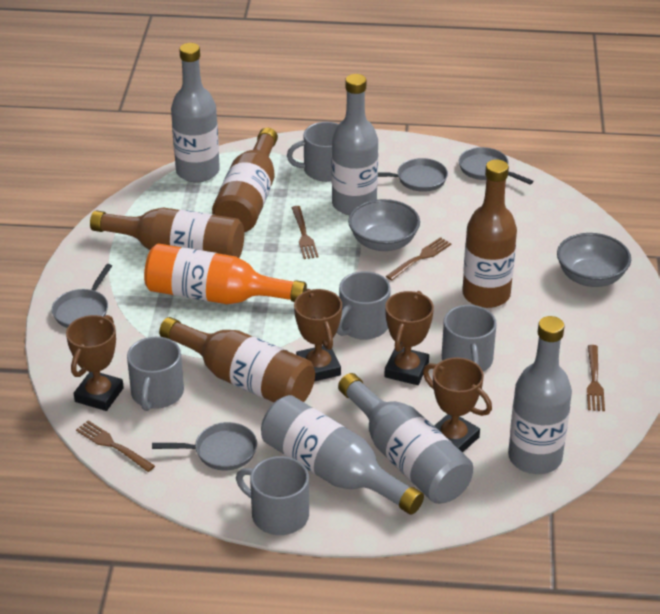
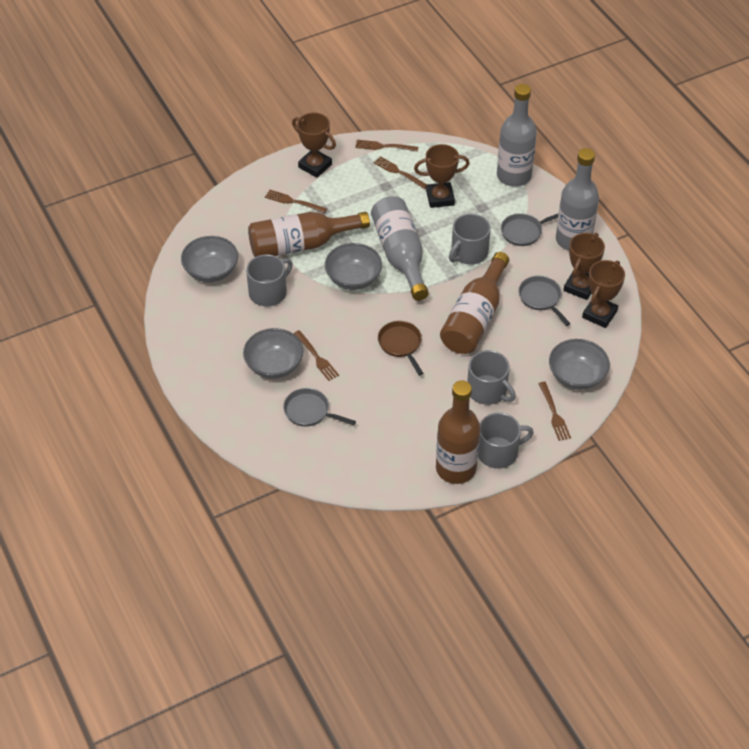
brown bottle: [90,207,244,258] [159,317,315,402] [212,128,278,232] [462,159,517,308] = 4 -> [248,212,370,257] [436,380,480,484] [440,252,509,354] = 3
brown fork: [76,420,155,472] [292,206,318,259] [386,237,452,280] [587,345,605,411] = 4 -> [265,190,327,213] [294,330,339,381] [355,140,418,152] [373,156,427,189] [538,382,571,441] = 5
brown pan: none = 0 -> [378,321,423,375] = 1
grey bottle: [171,43,220,182] [261,395,424,515] [332,74,378,215] [338,373,473,504] [508,316,572,474] = 5 -> [371,196,429,301] [497,84,537,187] [556,148,599,251] = 3
grey bowl: [348,199,420,251] [557,233,631,287] = 2 -> [181,236,238,283] [243,328,303,379] [325,243,382,290] [549,339,610,390] = 4
grey mug: [127,337,184,411] [236,456,309,535] [287,122,339,182] [336,271,391,340] [442,305,497,372] = 5 -> [246,254,293,306] [449,214,491,265] [467,350,516,405] [478,413,534,469] = 4
grey pan: [52,264,112,328] [152,422,257,470] [378,158,448,192] [459,147,533,184] = 4 -> [283,388,356,427] [501,213,559,246] [519,276,571,326] = 3
orange bottle: [144,244,307,304] = 1 -> none = 0

